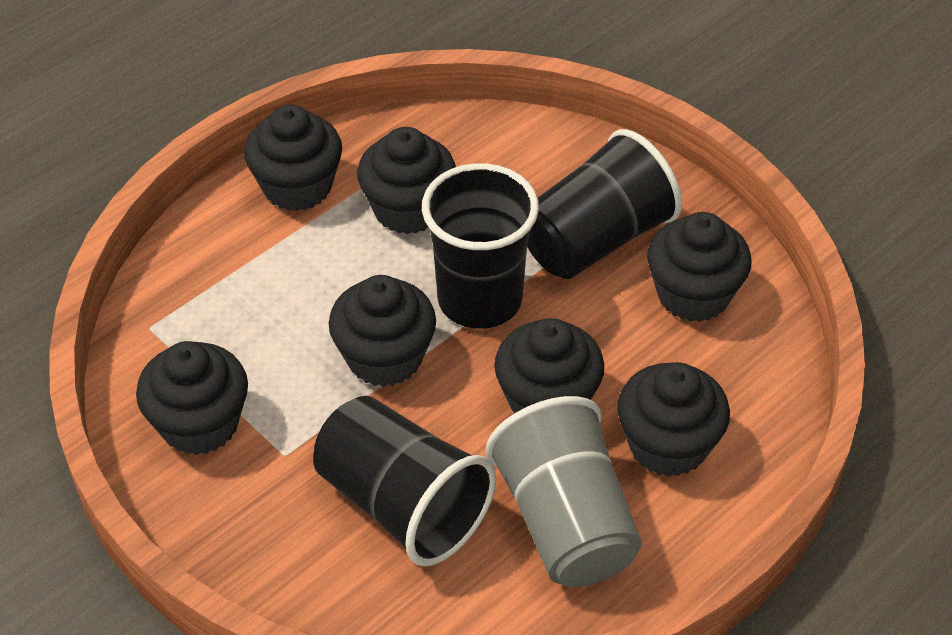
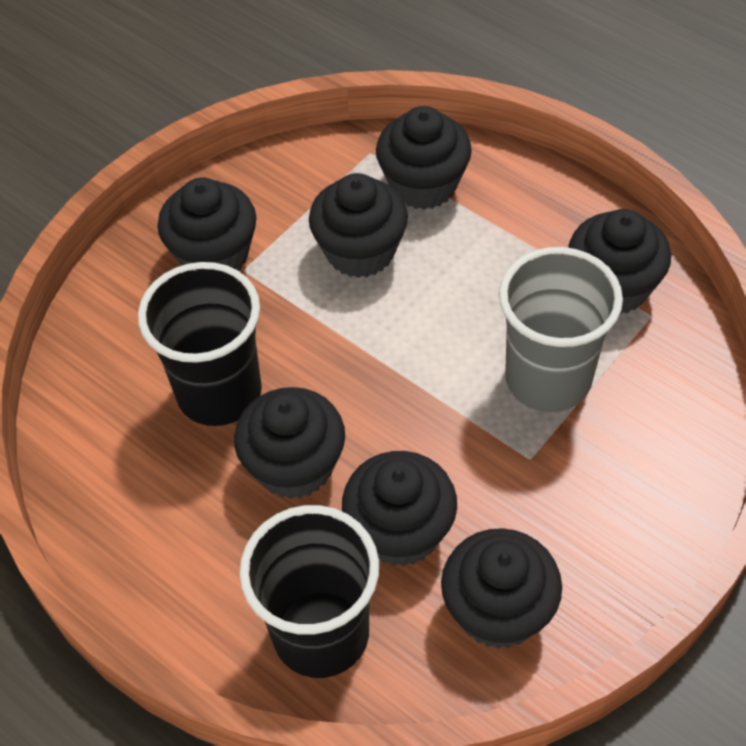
black cup: [313,396,496,566] [422,163,539,329] [527,129,682,279] = 3 -> [138,262,262,426] [239,505,379,678] = 2

